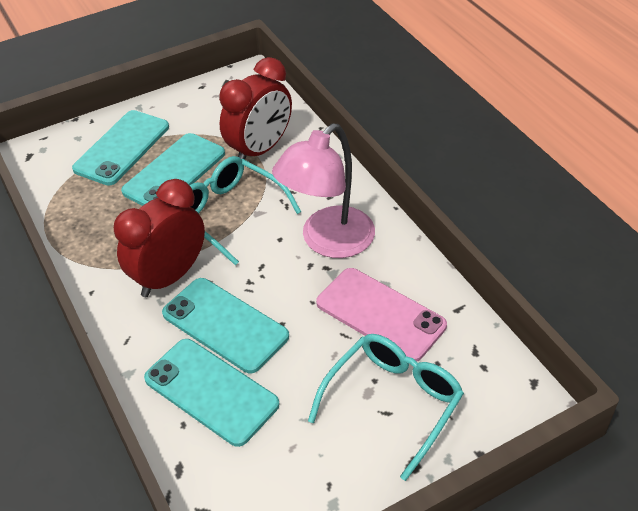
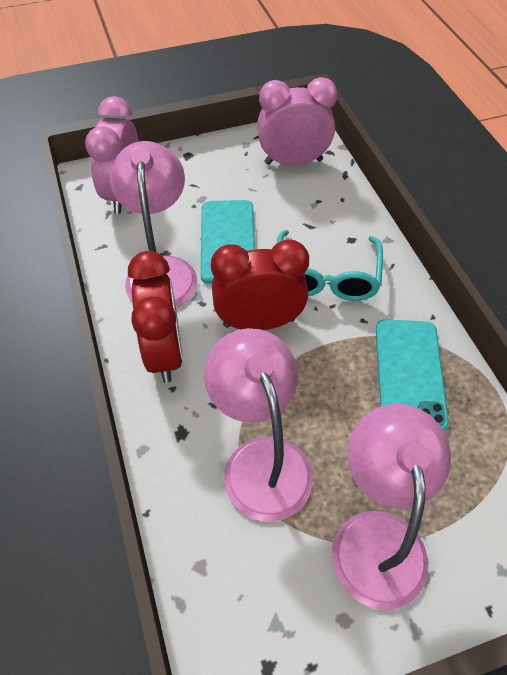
pink clock: none = 0 -> [85,96,139,214] [257,77,337,165] = 2
pink lamp: [272,124,375,258] = 1 -> [110,141,197,308] [204,328,313,522] [332,404,451,610] = 3
pink phone: [316,268,447,361] = 1 -> none = 0
turquoise glasses: [189,156,301,265] [308,334,464,481] = 2 -> [277,230,383,301] = 1
turquoise phone: [72,110,169,186] [121,133,225,206] [144,339,279,447] [162,278,289,373] = 4 -> [200,200,255,284] [376,319,449,432] = 2

